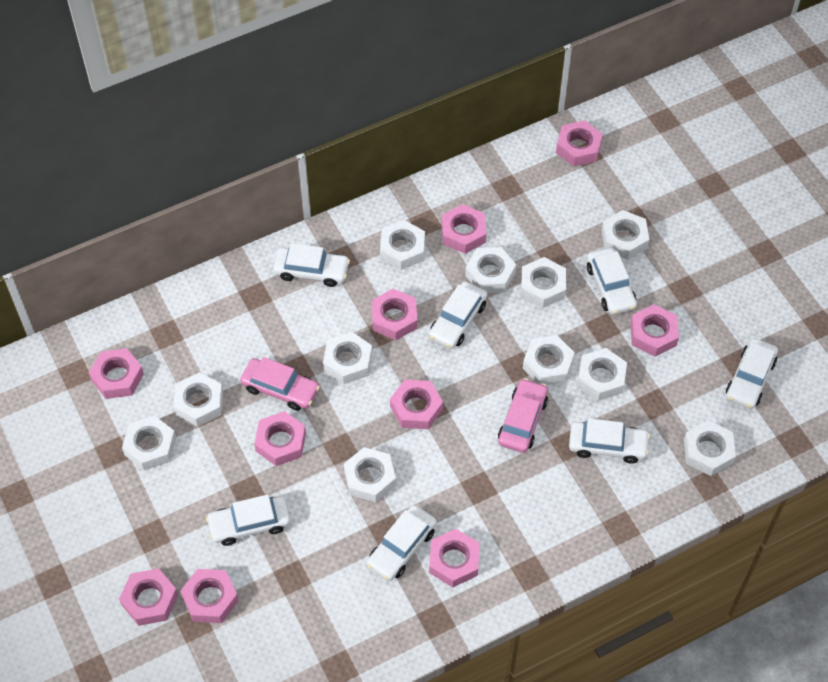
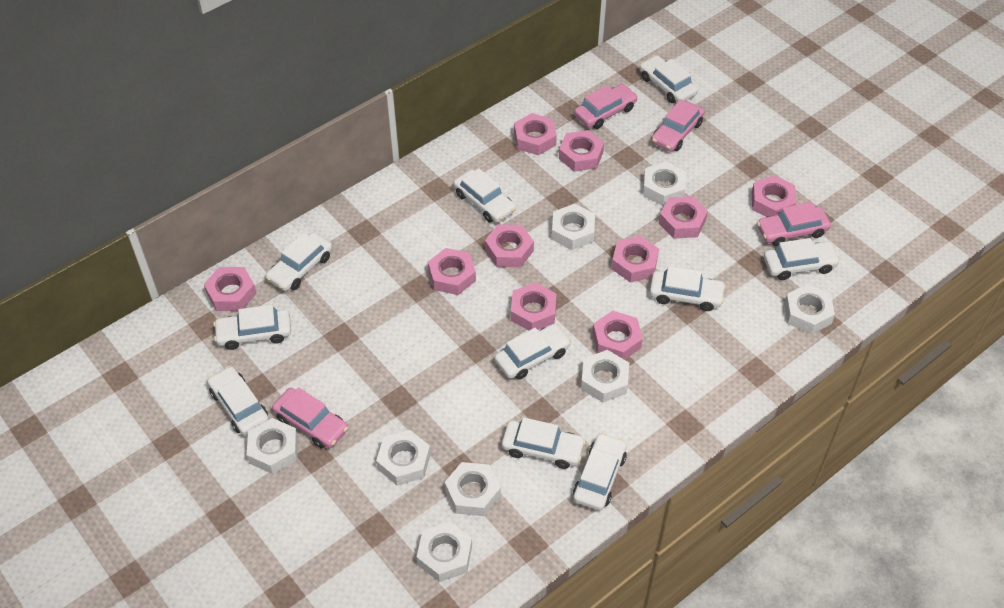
pink car: [240,357,320,411] [498,378,548,453] = 2 -> [272,387,348,448] [574,84,638,129] [651,99,704,152] [757,202,831,247] = 4
white car: [206,494,290,546] [273,243,350,287] [367,505,437,581] [429,281,487,349] [569,418,650,464] [587,247,637,315] [726,338,778,409] = 7 -> [207,366,269,435] [213,305,291,350] [266,232,332,291] [453,168,516,223] [495,324,571,380] [502,417,586,469] [573,433,627,510] [640,55,698,103] [650,266,726,311] [764,238,840,280] = 10
white nut: [122,415,176,470] [174,372,223,427] [323,332,372,384] [344,447,396,502] [380,220,425,270] [465,247,516,293] [521,257,566,308] [523,335,575,385] [577,348,627,401] [601,210,649,260] [684,420,736,476] = 11 -> [247,418,298,474] [376,430,431,486] [417,522,472,582] [445,462,501,516] [552,204,595,250] [581,350,629,403] [643,161,686,206] [784,284,835,334] = 8

